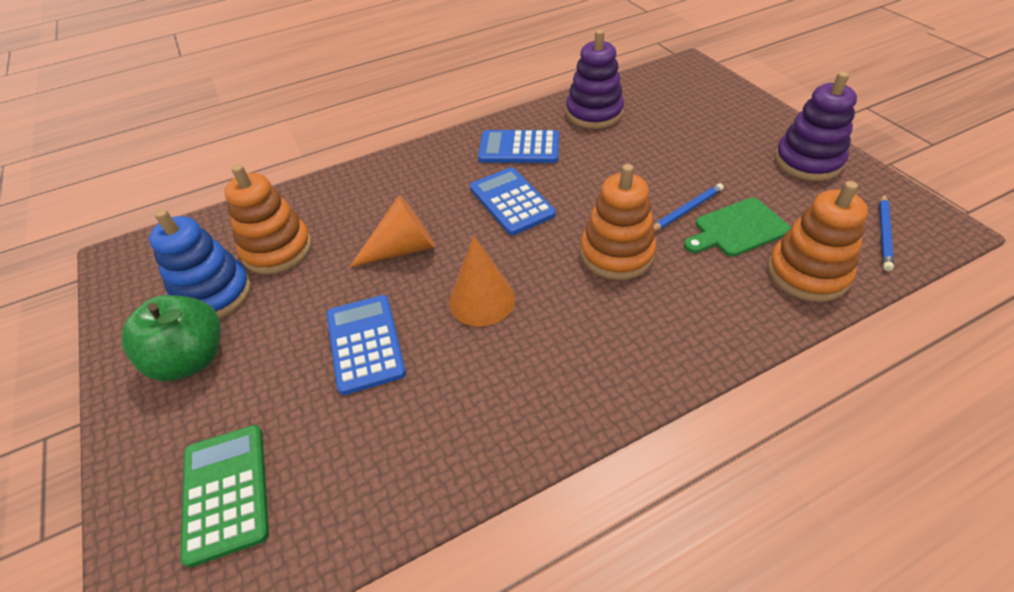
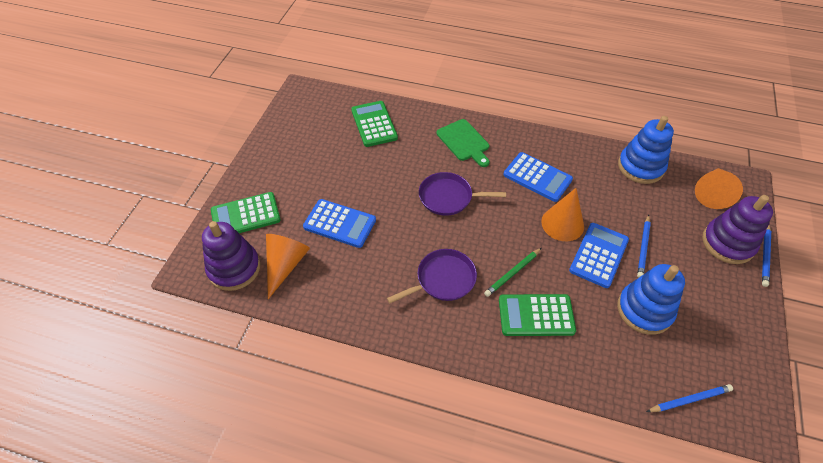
blue pencil: [653,183,724,231] [879,193,894,271] = 2 -> [637,215,651,278] [646,384,733,412] [762,225,771,287] = 3
blue stacking toy: [149,209,252,319] = 1 -> [617,264,685,335] [618,116,674,184] = 2
green apple: [121,295,221,381] = 1 -> none = 0
green calculator: [180,425,269,567] = 1 -> [211,192,281,233] [351,101,398,147] [499,294,576,336] = 3
green pencil: none = 0 -> [484,248,542,297] = 1
orange cone: [349,195,435,268] [449,236,515,327] = 2 -> [266,234,310,299] [541,188,584,241] [695,168,743,209] = 3
orange stacking toy: [224,164,312,274] [580,164,656,280] [768,181,868,302] = 3 -> none = 0
purple pan: none = 0 -> [387,249,477,303] [419,172,506,216] = 2

